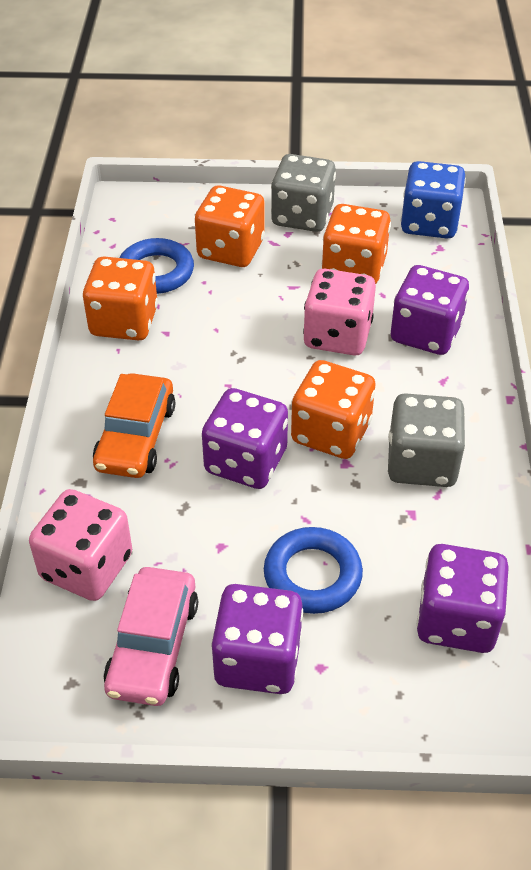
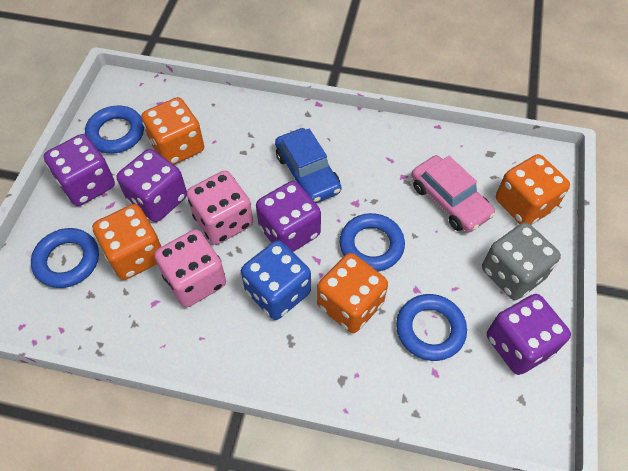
blue car: none = 0 -> [275,128,341,203] = 1
blue ring: [119,238,194,294] [264,527,363,614] = 2 -> [31,228,99,288] [85,105,144,154] [339,213,405,271] [396,294,467,361] = 4
grey dice: [271,154,336,232] [388,393,466,487] = 2 -> [482,222,561,300] = 1
orange car: [93,373,175,478] = 1 -> none = 0

